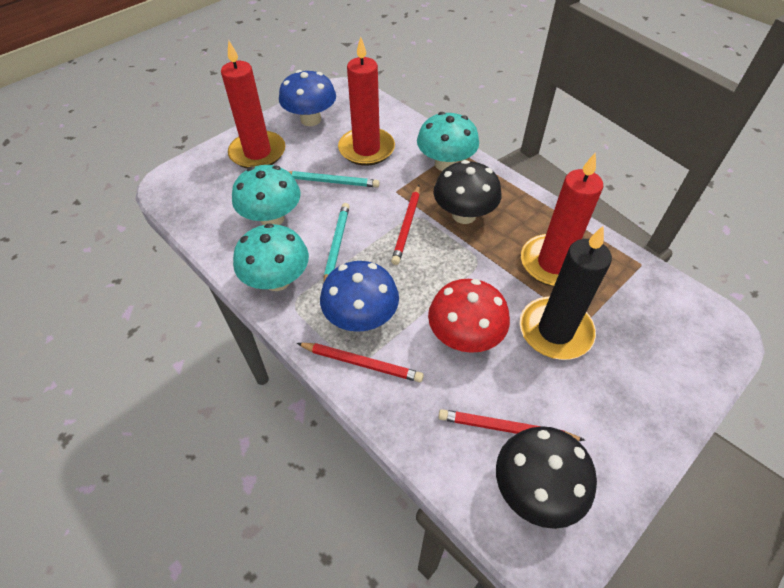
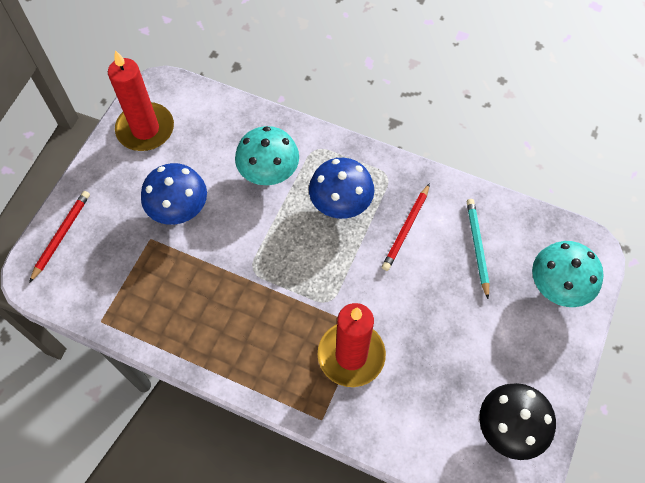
black candle: [520,226,612,360] = 1 -> none = 0
black mushroom: [434,160,502,224] [496,426,597,529] = 2 -> [479,383,556,460] = 1
red candle: [221,41,285,169] [338,37,395,166] [521,152,603,286] = 3 -> [108,50,174,151] [318,303,386,387] = 2
red mushroom: [428,279,510,353] = 1 -> none = 0
red pencil: [297,343,424,382] [391,185,420,265] [438,409,585,441] = 3 -> [29,191,90,283] [382,183,430,271] = 2
turquoise mushroom: [232,165,300,225] [233,223,309,291] [417,112,479,171] = 3 -> [235,126,299,185] [532,241,603,307] = 2
turquoise pencil: [289,171,380,188] [324,203,350,281] = 2 -> [467,199,489,299] = 1

